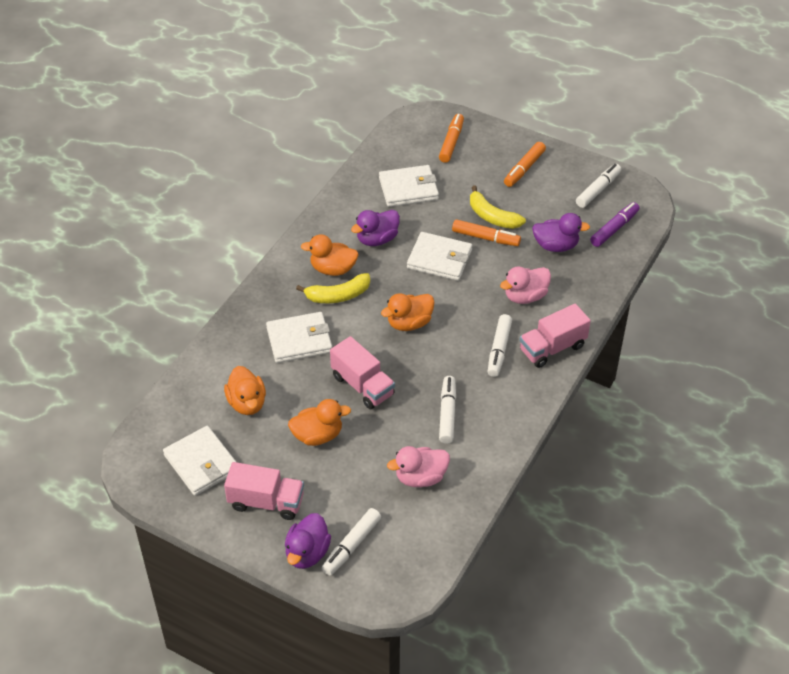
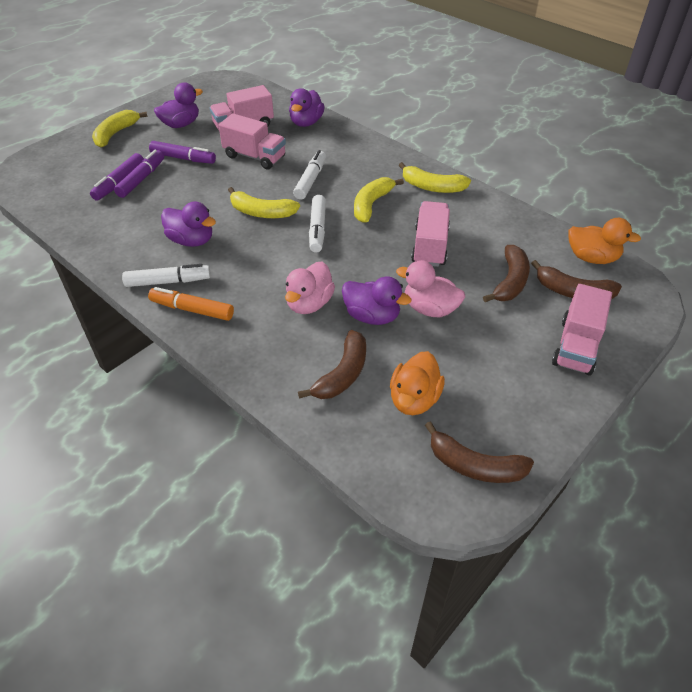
brown banana: none = 0 -> [298,330,366,399] [425,422,534,483] [483,245,530,302] [531,260,622,299] = 4
orange duck: [224,366,266,415] [288,399,351,446] [301,234,359,276] [381,293,435,331] = 4 -> [390,351,445,415] [568,218,641,264] = 2
orange marker: [439,114,464,163] [452,219,521,246] [504,142,546,187] = 3 -> [148,287,234,321] = 1
pink truck: [224,462,304,520] [330,336,395,409] [519,304,591,368] = 3 -> [210,85,274,130] [219,113,286,170] [411,201,450,267] [552,284,612,376] = 4
purple duck: [285,513,331,569] [351,210,400,246] [532,213,590,252] = 3 -> [154,82,203,128] [161,201,216,247] [289,88,325,127] [342,276,411,325] = 4
purple marker: [590,202,639,247] = 1 -> [90,153,144,201] [114,150,164,198] [149,141,216,164] = 3
white marker: [322,508,381,575] [439,376,456,444] [488,314,512,377] [576,164,621,208] = 4 -> [122,264,211,287] [293,150,326,200] [309,195,326,253] = 3
white wallet: [163,426,236,496] [266,312,332,363] [379,165,439,207] [407,232,472,281] = 4 -> none = 0
yellow banana: [296,273,370,303] [470,185,526,229] = 2 -> [92,110,148,147] [228,187,300,218] [354,177,404,223] [399,162,471,193] = 4

